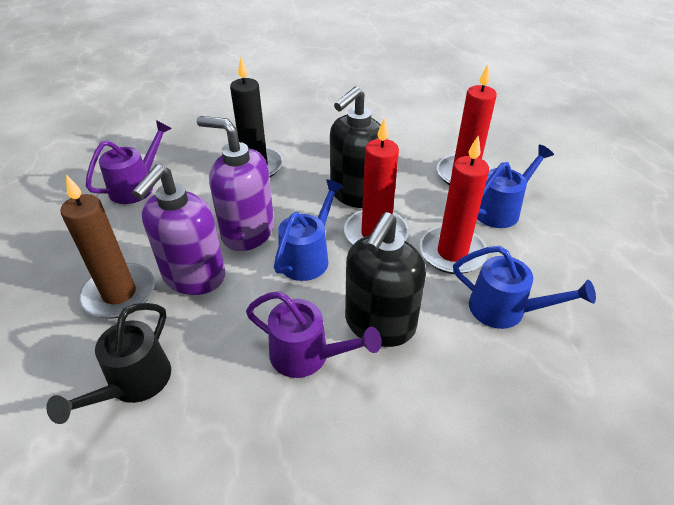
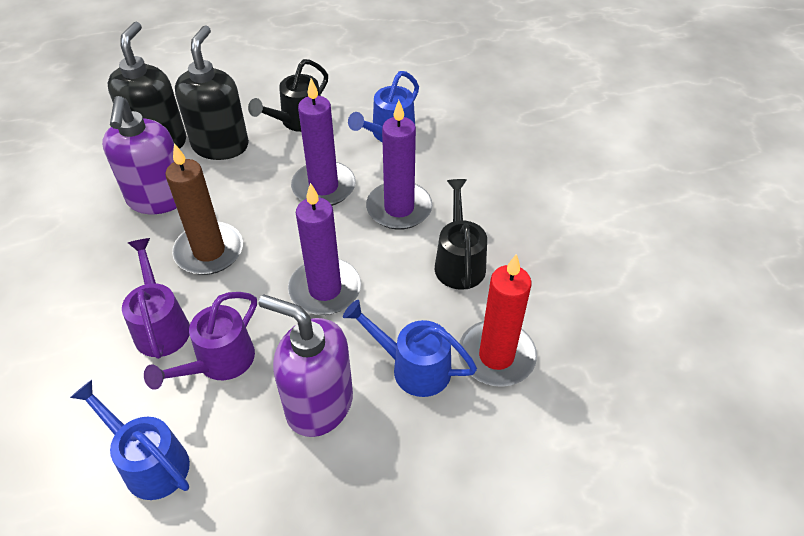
black candle: [230,57,283,178] = 1 -> none = 0
black watering can: [46,303,171,424] = 1 -> [248,59,328,132] [435,179,487,290] = 2
purple candle: none = 0 -> [288,183,361,315] [291,78,356,206] [366,100,432,230] = 3
red candle: [344,118,409,244] [420,136,489,274] [437,65,497,186] = 3 -> [458,254,537,387] = 1

